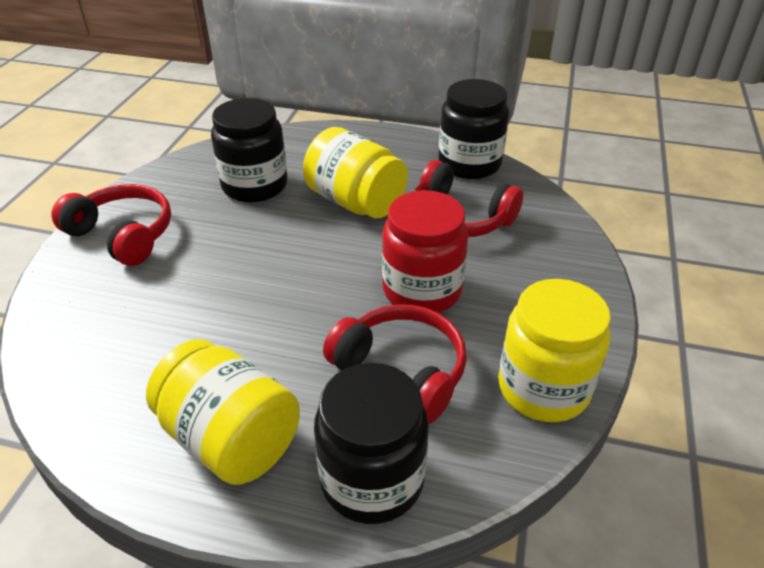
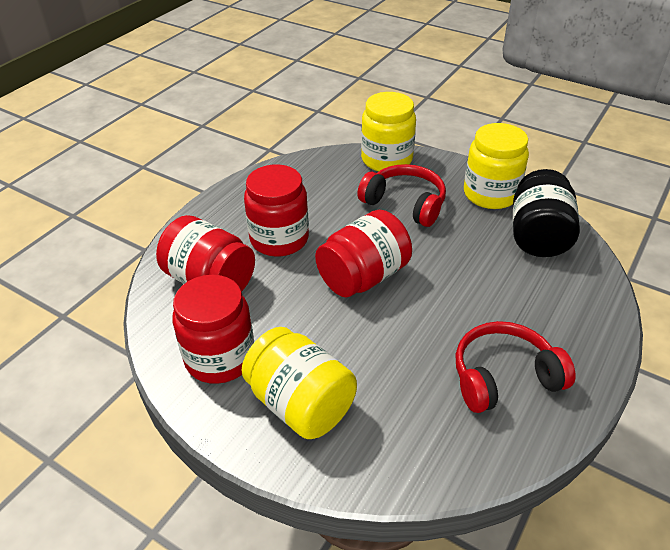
black jar: [211,98,287,202] [314,363,429,524] [438,79,509,179] = 3 -> [513,169,580,257] = 1
red headphones: [51,184,171,266] [323,304,467,424] [415,160,523,237] = 3 -> [357,164,446,227] [455,321,576,413] = 2
red jar: [382,190,469,313] = 1 -> [156,215,255,292] [173,275,254,384] [244,164,309,257] [315,210,412,297] = 4

